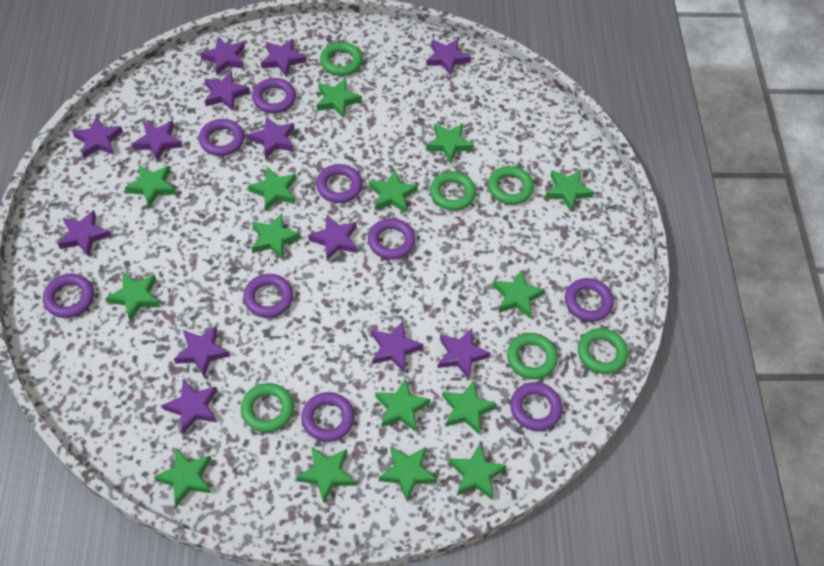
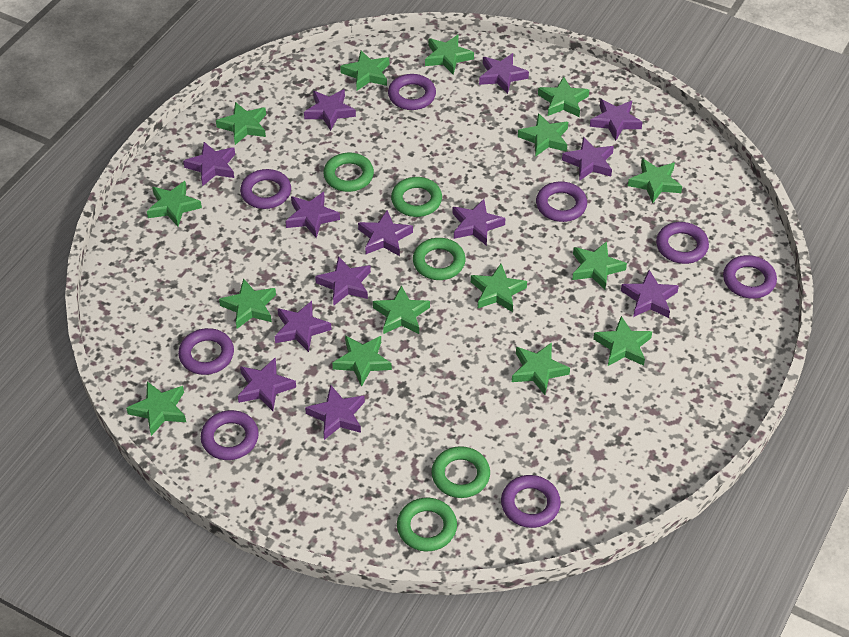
green ring: [241,383,294,432] [320,42,363,76] [430,171,476,211] [488,166,534,205] [507,333,558,379] [578,328,628,374] = 6 -> [323,153,374,192] [391,177,442,217] [397,498,457,551] [413,238,466,280] [431,446,490,498] = 5
purple ring: [43,274,94,318] [199,119,244,156] [243,274,293,318] [252,78,296,114] [301,392,355,442] [316,164,363,203] [368,218,415,260] [510,382,562,431] [565,278,614,322] = 9 -> [178,328,234,375] [201,410,259,460] [240,169,291,209] [388,74,436,110] [501,475,561,528] [536,181,587,222] [656,222,709,264] [723,255,777,299] = 8

